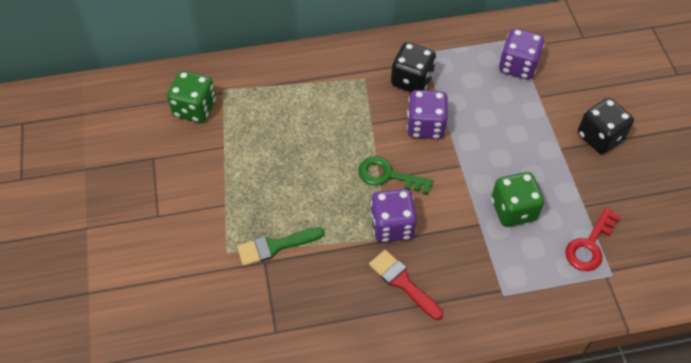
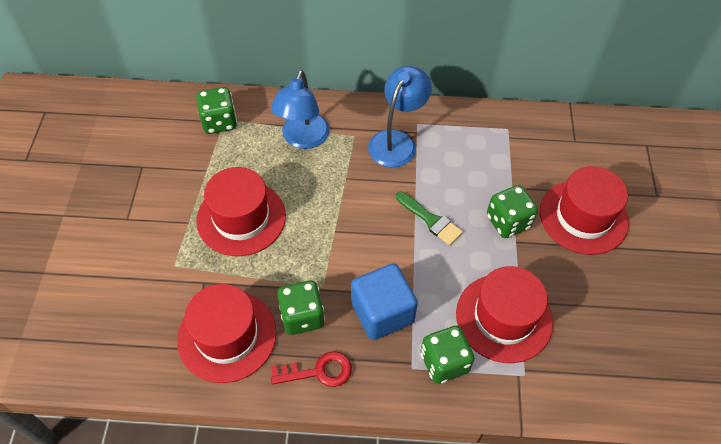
black dice: [391,42,436,92] [578,98,634,154] = 2 -> none = 0
blue cube: none = 0 -> [351,264,418,340] = 1
blue lamp: none = 0 -> [271,70,330,149] [368,66,432,168] = 2
green dice: [167,71,216,123] [491,172,544,227] = 2 -> [196,87,237,134] [277,280,325,335] [421,326,475,384] [487,185,538,238] = 4
green key: [358,156,433,195] = 1 -> none = 0
purple dice: [370,189,417,242] [407,90,448,139] [499,28,545,80] = 3 -> none = 0
red brush: [369,250,443,320] = 1 -> none = 0
red hat: none = 0 -> [177,284,276,383] [196,167,286,256] [456,266,553,363] [540,166,629,255] = 4

